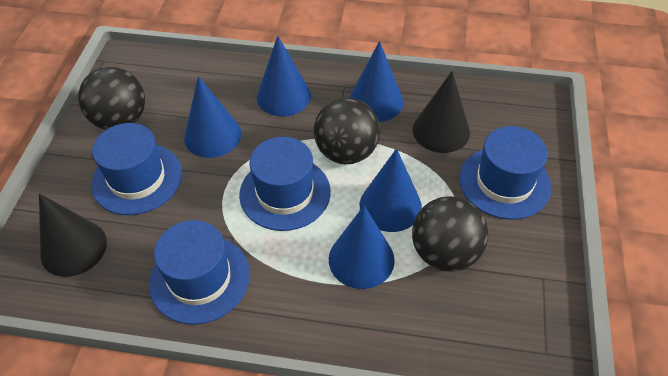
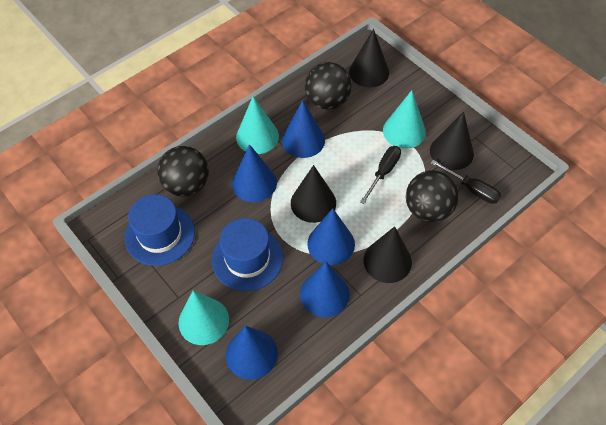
black cone: [39,193,107,277] [413,71,470,153] = 2 -> [291,165,336,223] [349,29,389,87] [363,226,412,283] [430,112,474,170] = 4
black screwdriver: none = 0 -> [360,146,401,204] [431,160,501,204] = 2
blue hat: [91,123,182,215] [149,220,250,325] [239,137,331,231] [459,126,551,220] = 4 -> [125,194,195,266] [212,218,283,291] = 2
turquoise cone: none = 0 -> [178,290,229,345] [236,96,279,154] [383,90,426,149] = 3

